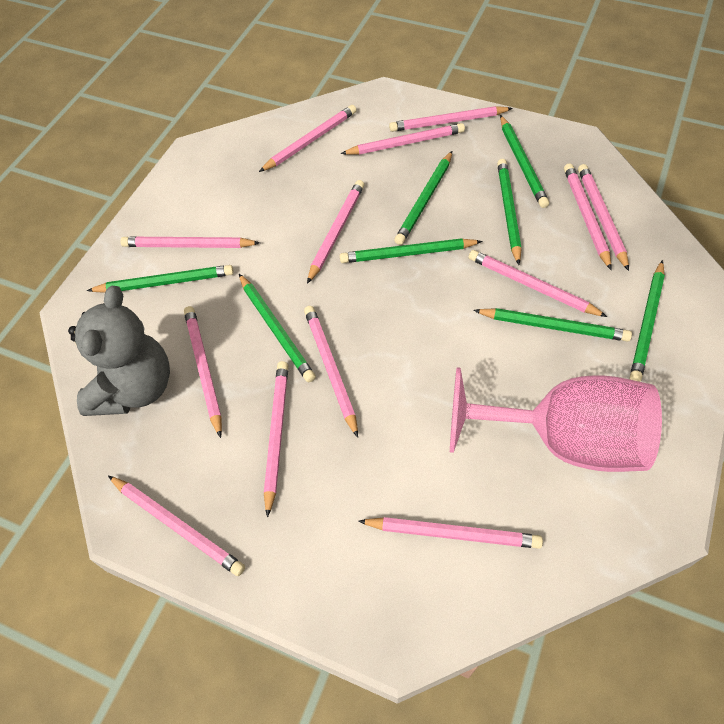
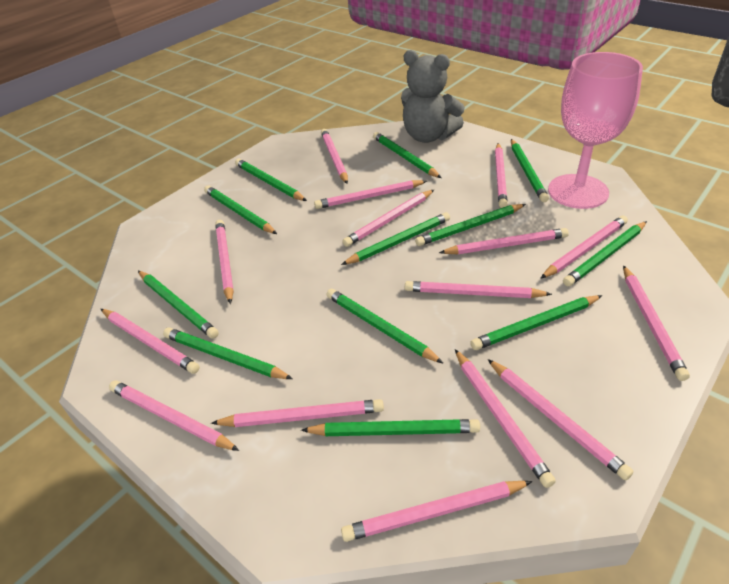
green pencil: [87,265,234,293] [239,274,316,382] [340,238,483,263] [394,151,452,245] [473,308,632,342] [497,159,522,265] [500,115,549,208] [630,260,665,382] = 8 -> [138,271,219,339] [163,328,293,379] [204,185,277,234] [235,159,307,201] [301,419,480,436] [326,289,444,364] [341,212,450,265] [373,132,442,178] [415,204,526,246] [470,295,602,350] [511,139,549,202] [563,221,647,286] = 12
pink pencil: [108,476,245,576] [120,237,260,248] [184,306,222,438] [259,105,356,172] [264,361,288,518] [304,306,358,438] [307,180,364,284] [340,123,465,155] [358,517,543,549] [389,106,513,132] [469,250,607,317] [564,163,611,270] [578,164,629,271] = 13 -> [101,309,200,374] [109,380,239,451] [211,399,384,427] [215,220,234,304] [314,180,427,209] [321,129,348,184] [341,481,532,542] [343,190,434,247] [405,281,552,298] [439,228,569,254] [455,349,556,488] [488,359,633,480] [495,143,508,208] [540,216,628,279] [623,265,690,381] = 15

